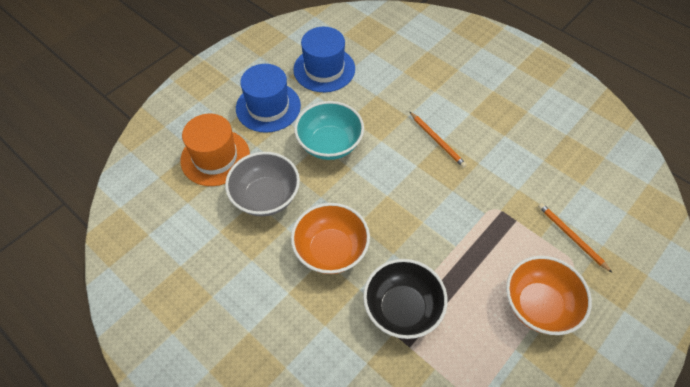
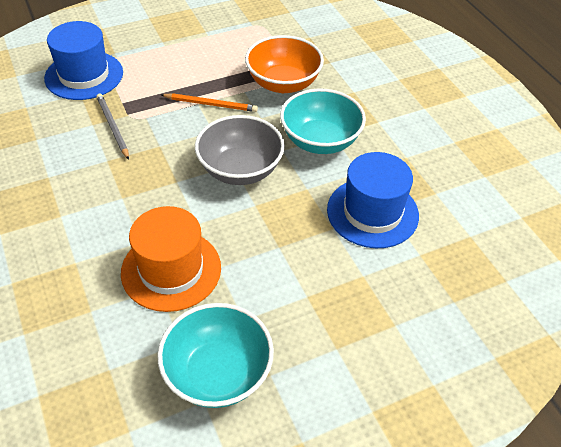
black bowl: [363,259,448,339] = 1 -> none = 0
grey pencil: none = 0 -> [96,94,129,160] = 1
orange bowl: [291,203,370,274] [506,256,592,335] = 2 -> [245,35,324,93] = 1
orange pencil: [410,112,467,168] [538,203,612,273] = 2 -> [161,93,258,112] = 1
turquoise bowl: [294,101,364,160] = 1 -> [157,303,274,408] [280,88,366,154] = 2

